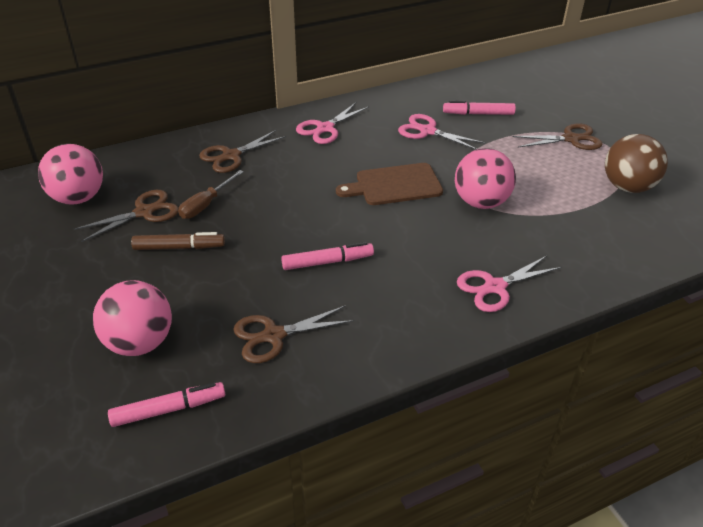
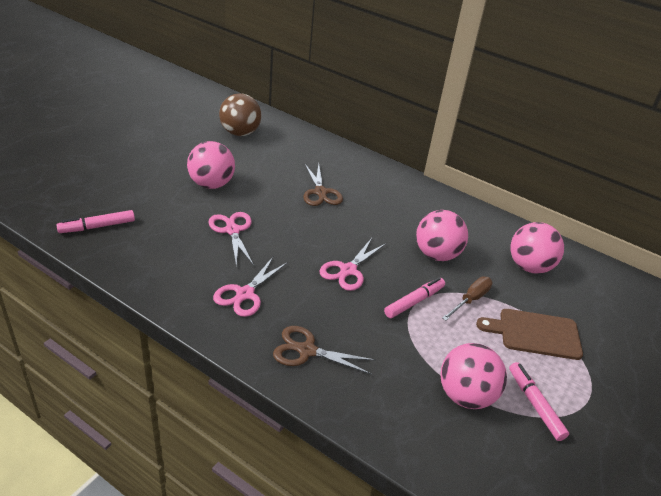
brown marker: [131,232,225,250] = 1 -> none = 0
brown scissors: [74,190,179,242] [199,130,286,173] [233,306,354,363] [512,123,602,150] = 4 -> [273,326,375,375] [303,163,343,206] = 2
pink ball: [38,144,103,205] [93,280,172,356] [455,148,516,209] = 3 -> [187,141,235,189] [416,210,468,261] [440,343,507,409] [510,222,564,274] = 4

